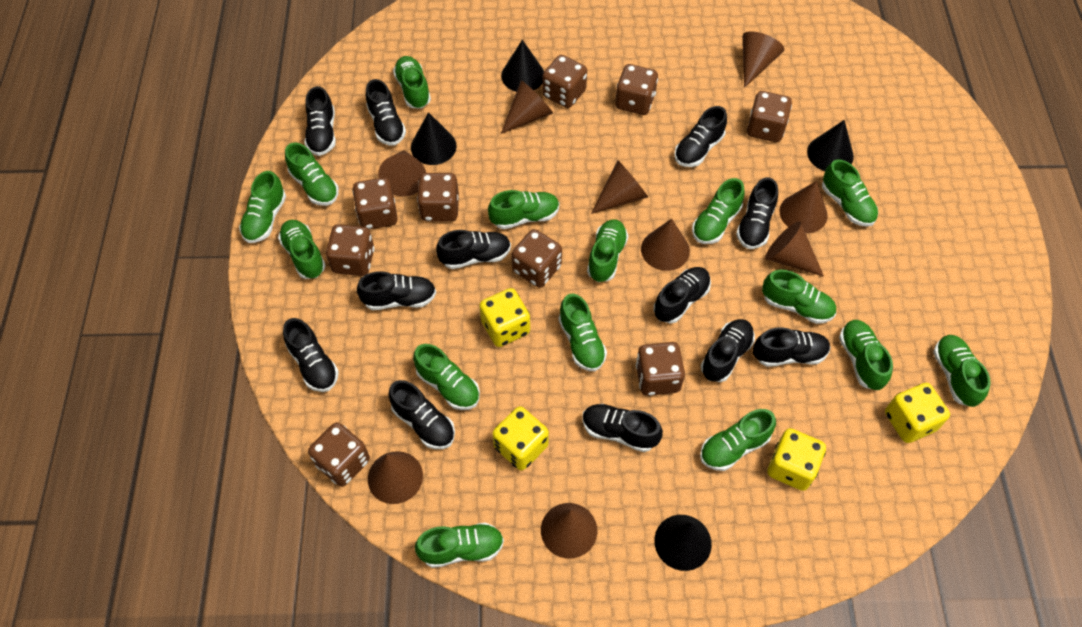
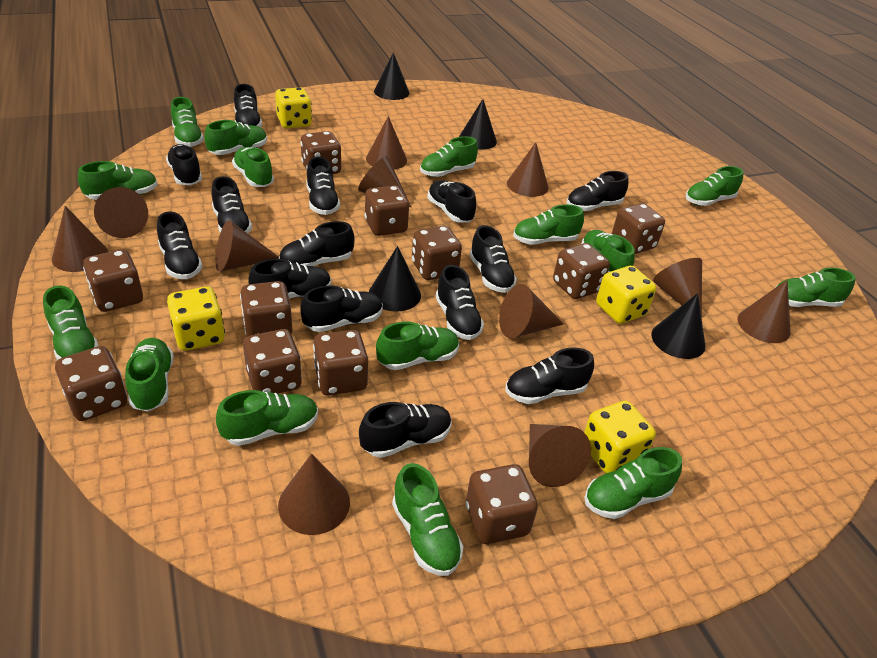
black shoe: [283,318,339,392] [305,86,336,156] [357,271,436,310] [366,79,406,146] [389,380,455,449] [436,230,511,269] [582,404,663,452] [654,267,711,323] [674,106,727,167] [701,319,755,382] [736,177,778,249] [753,327,831,367] = 12 -> [157,211,203,279] [166,144,202,185] [211,176,252,233] [234,84,262,127] [248,259,331,298] [279,221,355,266] [300,285,383,332] [306,156,340,215] [359,402,452,458] [427,180,476,223] [436,265,484,340] [470,225,517,293] [505,347,594,404] [567,171,628,211] = 14
brown cone: [368,451,423,504] [378,150,426,197] [501,80,553,134] [541,503,597,559] [591,161,648,214] [641,219,690,271] [743,32,784,88] [765,221,824,277] [780,181,828,233] = 9 -> [52,206,108,272] [94,187,148,238] [216,220,279,272] [278,454,350,535] [358,156,411,207] [366,116,407,170] [499,284,564,338] [507,142,549,197] [529,424,591,487] [653,258,702,318] [738,280,790,343] = 11
brown dice: [308,422,370,487] [326,224,374,276] [353,178,398,229] [417,173,459,221] [512,229,562,288] [542,55,587,108] [615,64,658,115] [636,342,685,396] [747,91,792,142] = 9 -> [55,346,127,421] [83,250,143,312] [240,281,292,337] [243,329,302,394] [301,131,341,174] [313,330,368,395] [365,185,409,236] [412,226,462,280] [466,464,538,544] [553,243,610,299] [612,203,665,254] = 11

